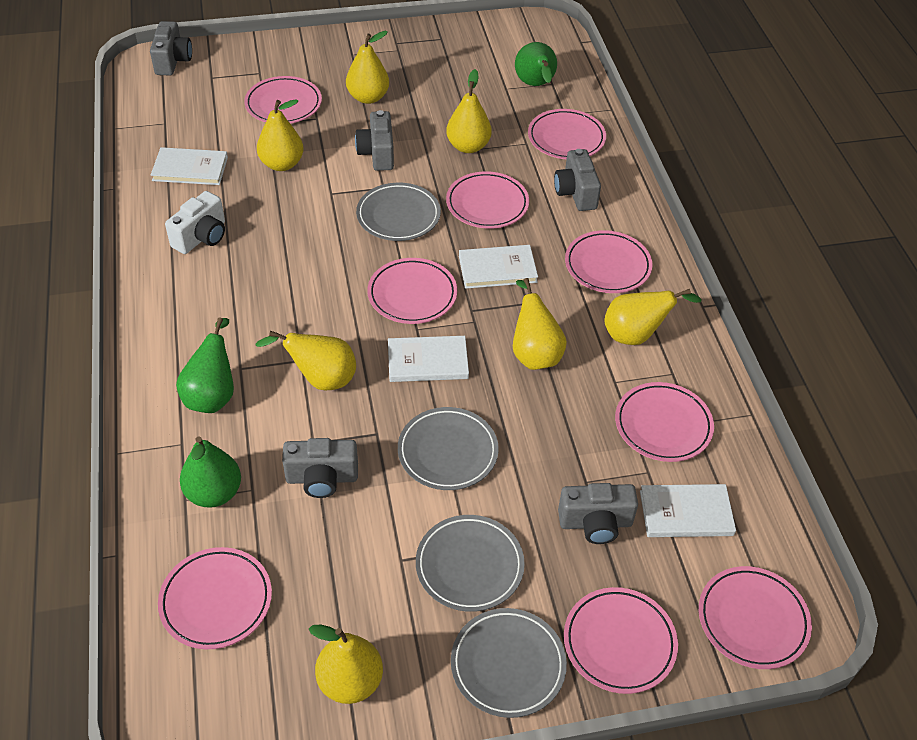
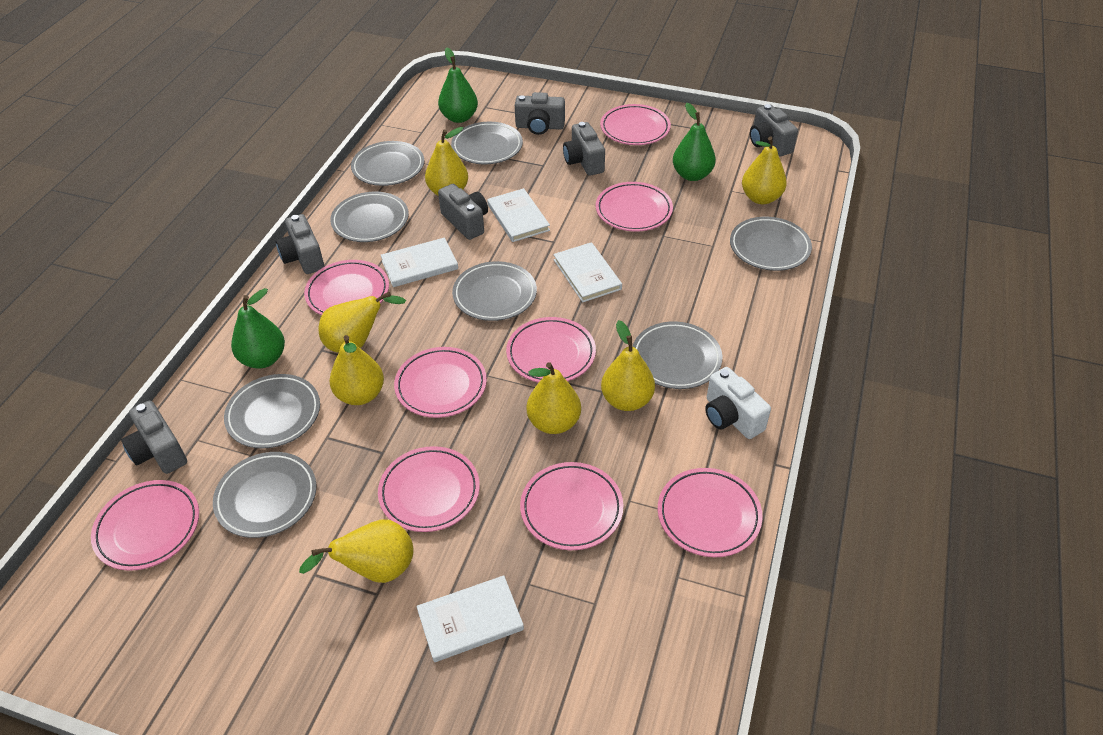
grey camera: [150,21,192,75] [282,438,358,498] [355,110,394,171] [554,149,601,211] [558,483,638,544] = 5 -> [121,401,187,474] [276,214,324,274] [438,184,488,240] [515,92,565,135] [563,122,605,176] [750,104,798,156] = 6
grey plate: [356,183,441,241] [398,407,499,490] [416,515,525,612] [451,608,567,718] = 4 -> [213,452,316,538] [224,374,320,449] [330,192,409,242] [351,141,424,186] [451,122,523,164] [452,261,537,321] [632,321,722,389] [730,217,812,271] = 8

